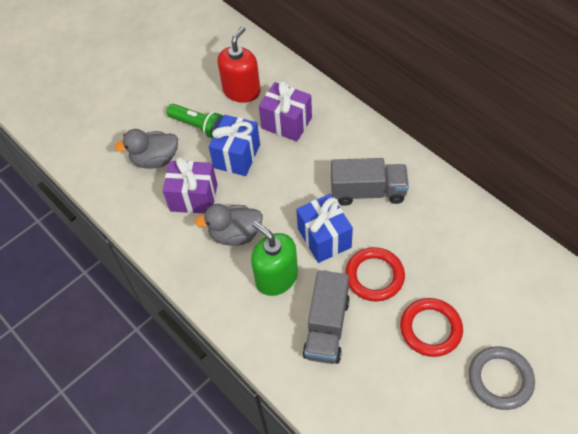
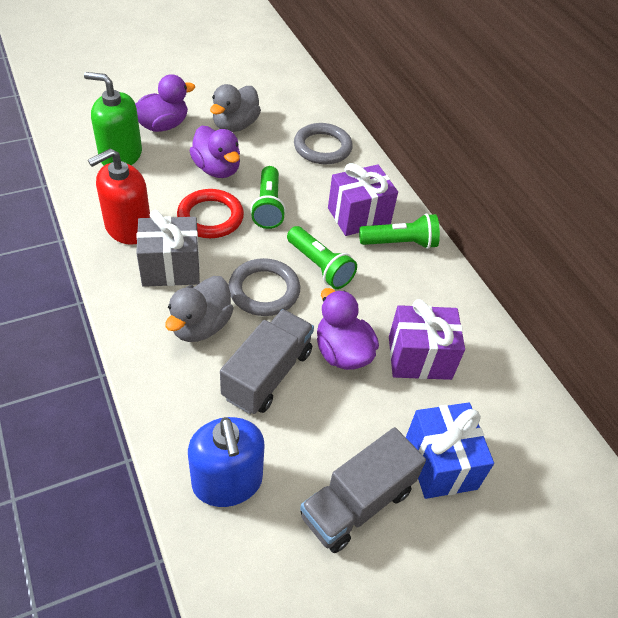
blue gift: [209,115,260,176] [296,194,353,263] = 2 -> [406,402,494,499] = 1
blue soap dispenser: none = 0 -> [188,417,265,507] = 1
green flashlight: [167,104,223,138] = 1 -> [250,166,286,229] [287,226,357,289] [359,213,440,249] = 3
grey gift: none = 0 -> [136,210,200,287] = 1
grey ring: [469,346,535,410] = 1 -> [228,258,300,316] [294,123,353,164] = 2
purple duck: none = 0 -> [135,74,195,132] [190,126,240,178] [317,288,379,370] = 3
red ring: [345,247,405,301] [400,298,463,357] = 2 -> [177,189,244,238] = 1

